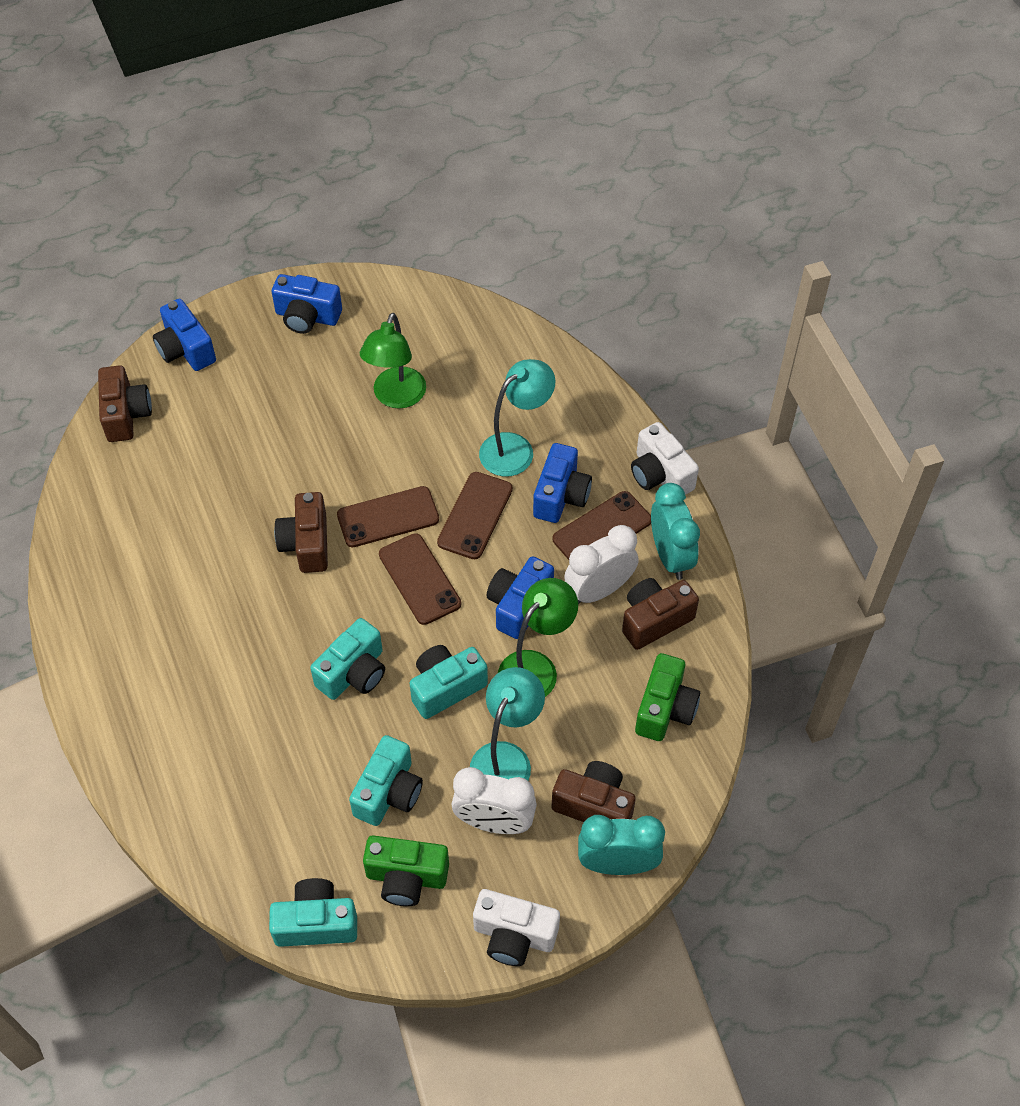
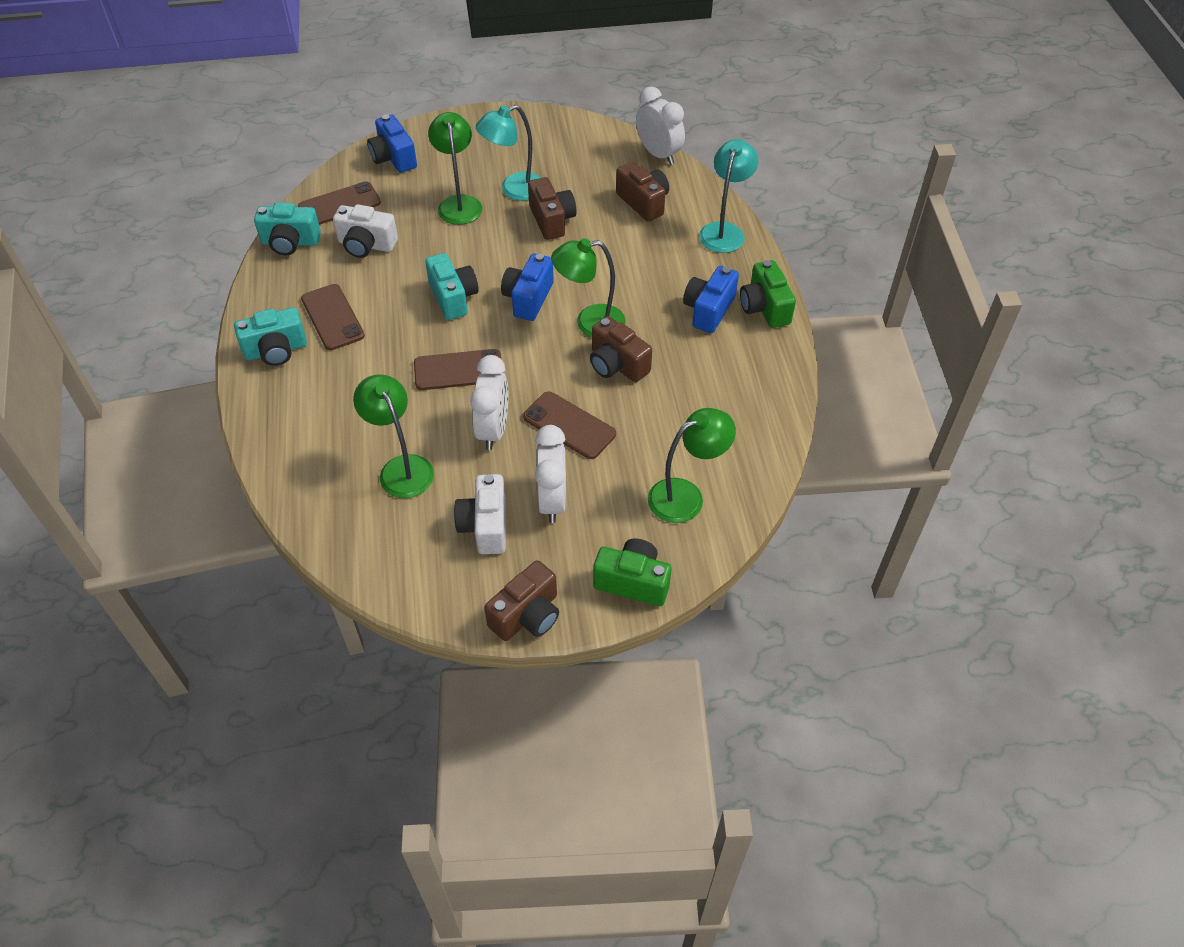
blue camera: [153,299,216,371] [272,274,342,334] [487,556,554,639] [533,443,592,523] = 4 -> [367,114,417,173] [501,254,554,321] [683,266,739,333] = 3
green lamp: [360,313,426,409] [498,578,578,697] = 2 -> [353,374,434,498] [428,112,482,225] [551,238,626,338] [648,408,736,523] = 4
turquoise camera: [269,878,357,947] [310,618,385,700] [349,735,423,826] [410,645,488,719] = 4 -> [234,307,307,366] [254,203,321,255] [425,253,479,320] = 3
turquoise clock: [578,815,665,875] [651,483,700,580] = 2 -> none = 0
white clock: [451,767,537,834] [564,525,639,605] = 2 -> [470,355,508,450] [535,425,566,523] [636,86,685,165] = 3

